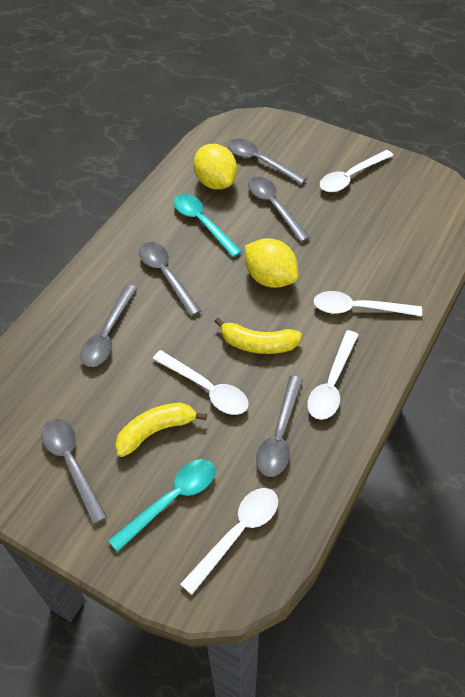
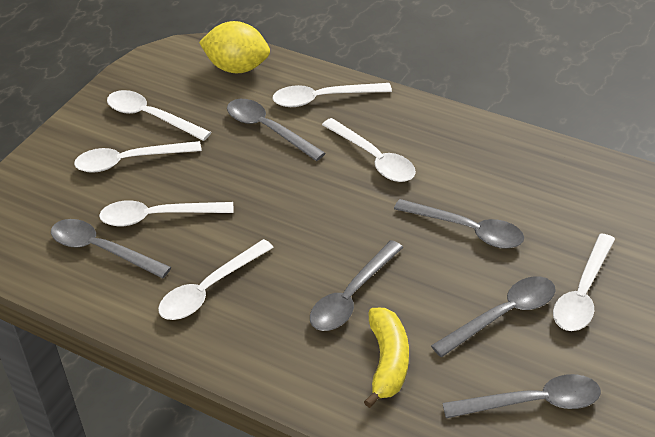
turquoise spoon: [108,459,215,552] [174,194,242,257] = 2 -> none = 0
white spoon: [153,350,248,415] [180,488,278,595] [307,330,359,420] [314,291,422,316] [320,150,393,192] = 5 -> [74,141,202,173] [99,200,234,227] [107,90,211,141] [158,239,274,320] [272,83,392,107] [322,118,416,182] [553,234,615,331] = 7
yellow banana: [115,403,207,457] [214,318,302,354] = 2 -> [364,308,409,408] = 1
yellow lemon: [193,144,237,190] [245,238,298,288] = 2 -> [199,21,270,73] = 1

